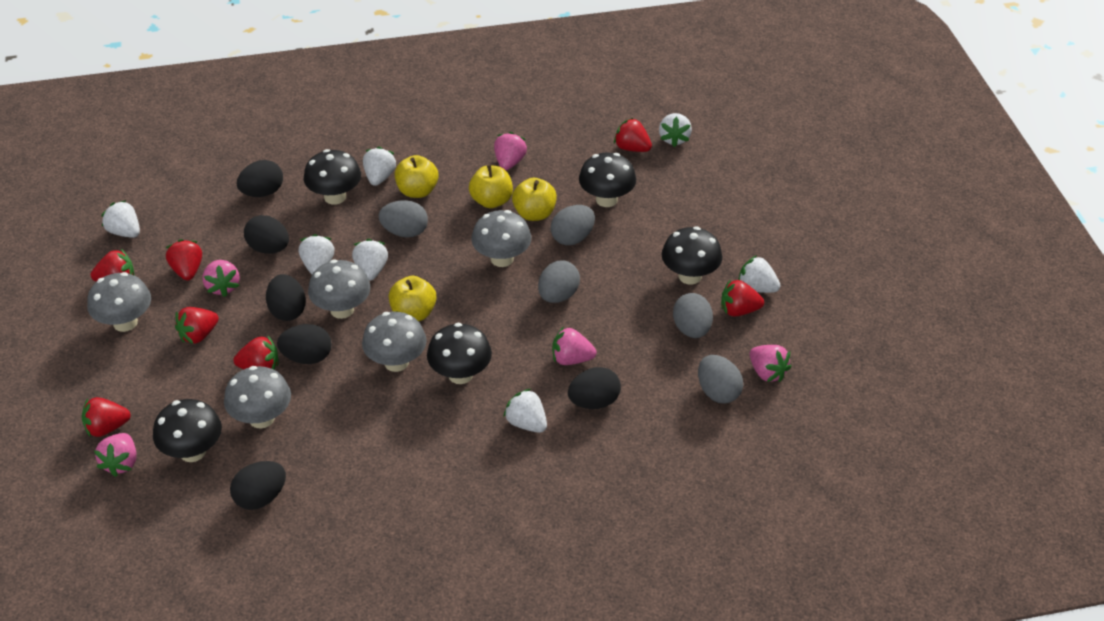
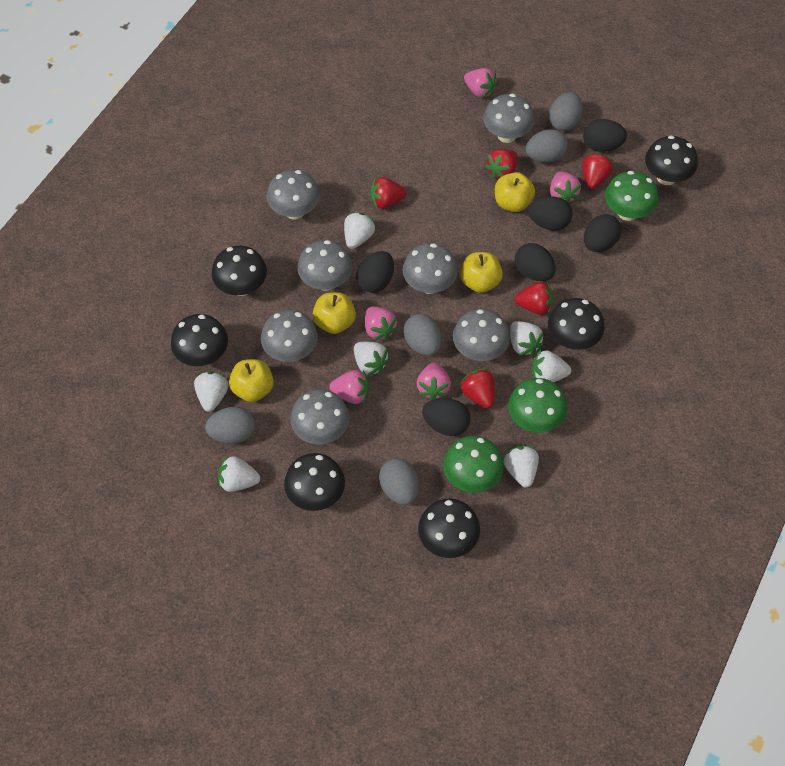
black mushroom: [153,399,222,462] [304,149,361,205] [427,323,492,384] [579,152,636,207] [662,226,722,285] = 5 -> [171,314,228,366] [212,246,267,296] [284,453,345,511] [418,498,480,558] [548,298,605,350] [645,136,698,185] = 6
green mushroom: none = 0 -> [443,436,504,493] [508,378,567,433] [605,171,659,221] = 3
grey mushroom: [87,272,151,332] [224,366,291,429] [308,260,370,319] [362,311,427,372] [471,210,531,267] = 5 -> [261,310,318,362] [267,170,320,220] [290,389,350,445] [297,240,352,291] [403,243,458,294] [453,309,510,361] [483,94,535,143] = 7
red strawberry: [82,397,131,437] [91,249,134,282] [166,239,202,281] [175,307,219,344] [233,336,279,369] [614,118,652,152] [721,279,764,316] = 7 -> [370,177,407,209] [460,368,495,409] [485,149,518,179] [515,282,554,315] [582,153,613,189] = 5

